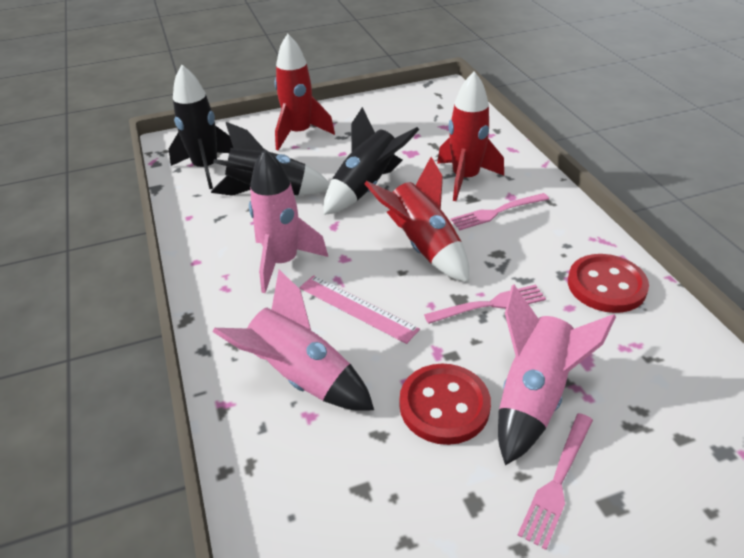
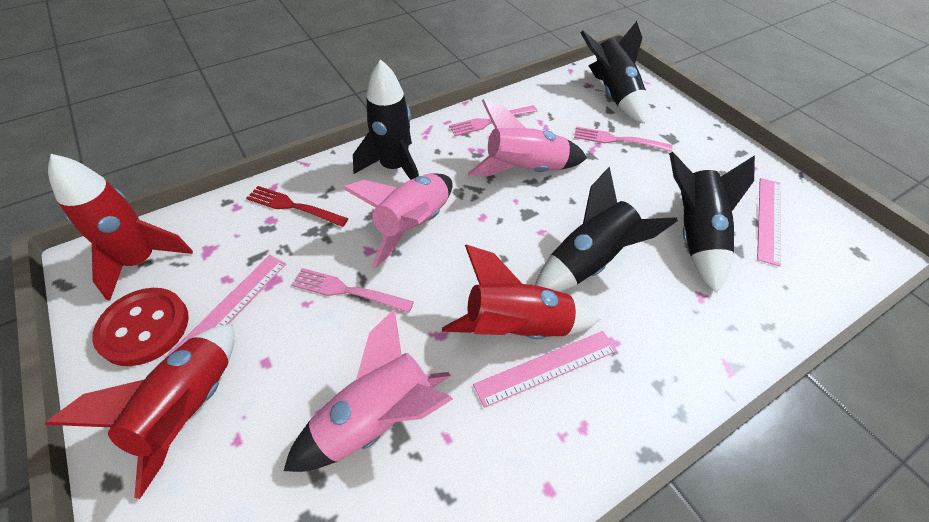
black rocket: [169,65,233,189] [211,122,330,196] [324,107,419,215] = 3 -> [353,59,419,180] [535,167,678,292] [580,21,648,124] [669,152,755,293] = 4
pink ruler: [299,275,420,344] = 1 -> [165,255,286,358] [473,331,617,408] [757,178,781,267] = 3
red button: [399,364,491,445] [568,254,649,313] = 2 -> [92,288,189,366] = 1
red fork: none = 0 -> [246,186,348,227] = 1

